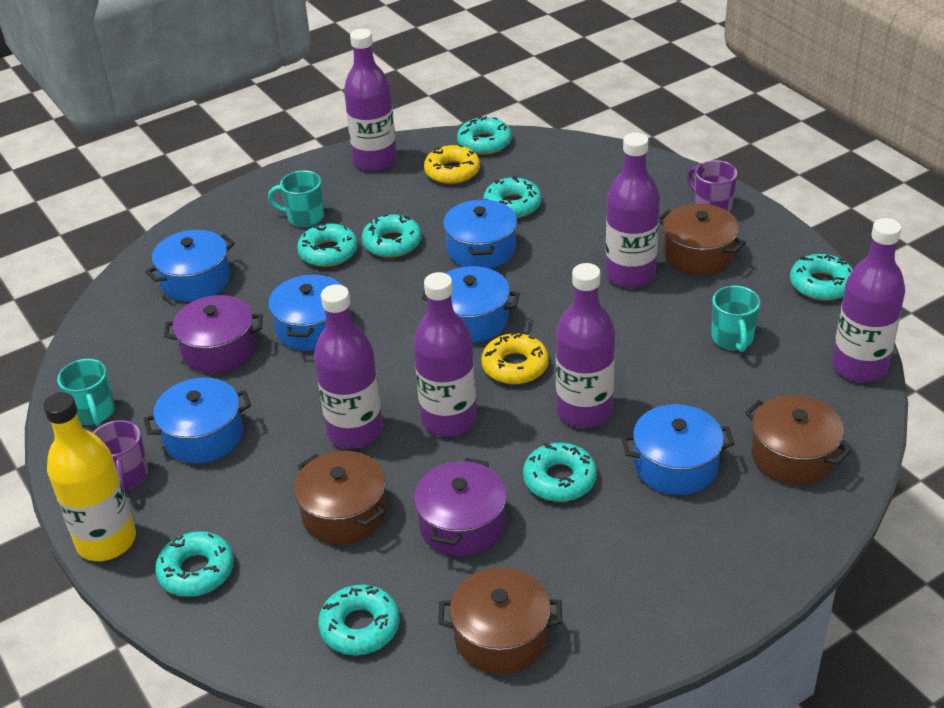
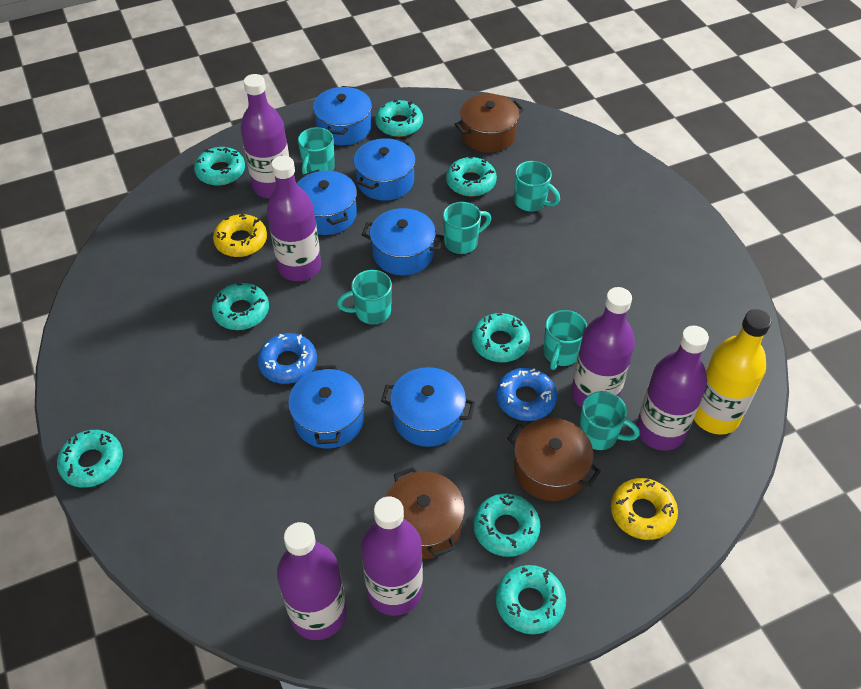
blue donut: none = 0 -> [258,333,317,384] [496,368,557,421] = 2
brown pot: [294,451,386,545] [438,567,562,674] [659,204,746,275] [745,395,851,485] = 4 -> [385,467,465,559] [455,94,524,153] [507,418,601,501] = 3
purple mug: [93,420,148,494] [687,160,737,212] = 2 -> none = 0
purple pot: [164,295,263,373] [414,458,507,557] = 2 -> none = 0
turquoise mug: [57,359,115,426] [268,170,324,227] [711,286,760,352] = 3 -> [298,127,335,174] [337,270,392,324] [443,202,491,254] [514,161,560,211] [544,310,587,370] [579,391,640,450] = 6

